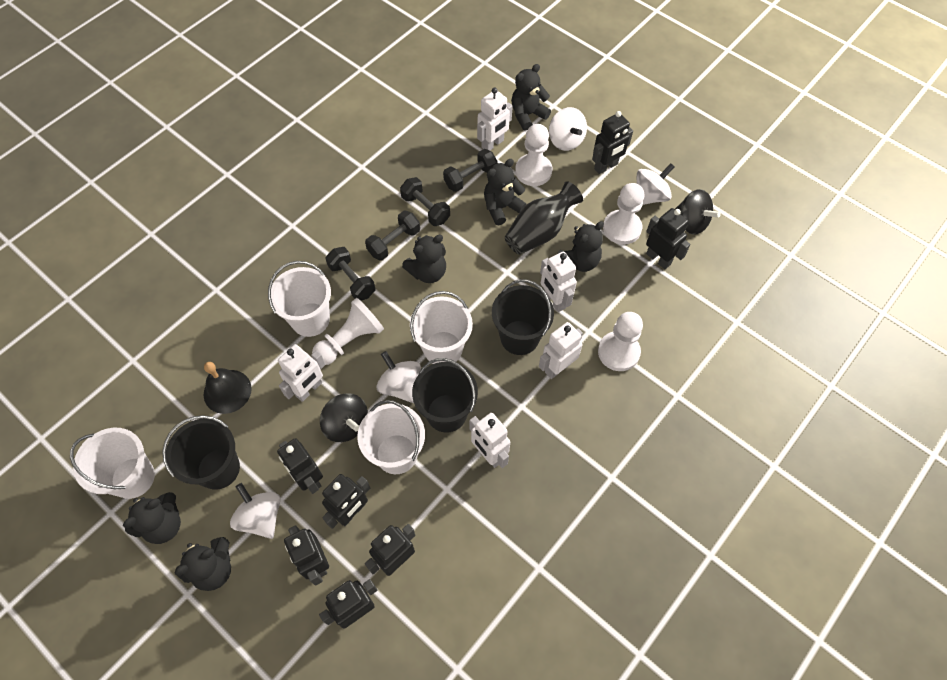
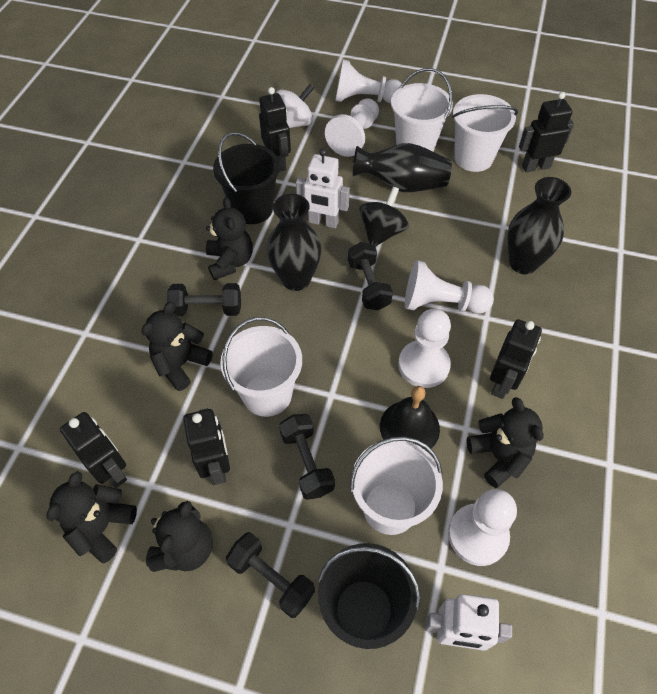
black bucket: [162,415,240,490] [412,358,478,432] [492,279,554,355] = 3 -> [213,132,280,224] [318,543,420,649] = 2
black robot: [277,438,323,494] [284,525,329,585] [319,579,377,629] [322,474,370,529] [365,524,415,576] [592,111,633,174] [646,208,690,269] = 7 -> [60,412,127,488] [183,408,230,485] [259,87,291,172] [490,319,542,399] [519,92,574,172] = 5
black spinning top: [320,393,368,442] [675,189,721,235] = 2 -> [359,187,409,247] = 1
black teddy bear: [123,492,181,544] [174,537,231,591] [402,235,446,283] [484,159,527,225] [511,64,551,131] [557,221,604,272] = 6 -> [46,471,137,563] [142,302,213,391] [146,501,213,572] [206,197,253,280] [467,397,544,488] = 5
black vase: [505,181,583,254] = 1 -> [267,194,322,291] [353,143,452,192] [507,177,571,274] = 3
white pawn: [312,298,384,365] [515,124,552,186] [598,312,643,371] [603,183,644,245] = 4 -> [325,98,379,157] [335,59,402,104] [398,309,451,388] [405,260,494,314] [448,489,517,566] = 5
white robot: [278,344,325,402] [469,413,510,468] [477,88,513,150] [539,322,583,379] [540,251,577,312] = 5 -> [296,149,350,228] [425,594,512,651] = 2
white spinning top: [230,483,280,539] [376,351,421,403] [549,107,587,151] [637,163,674,205] = 4 -> [276,84,314,128] = 1

